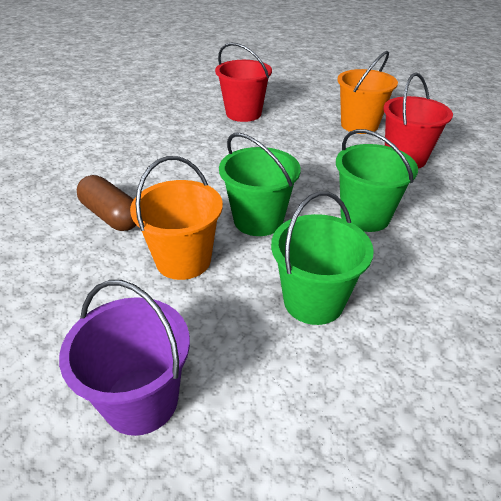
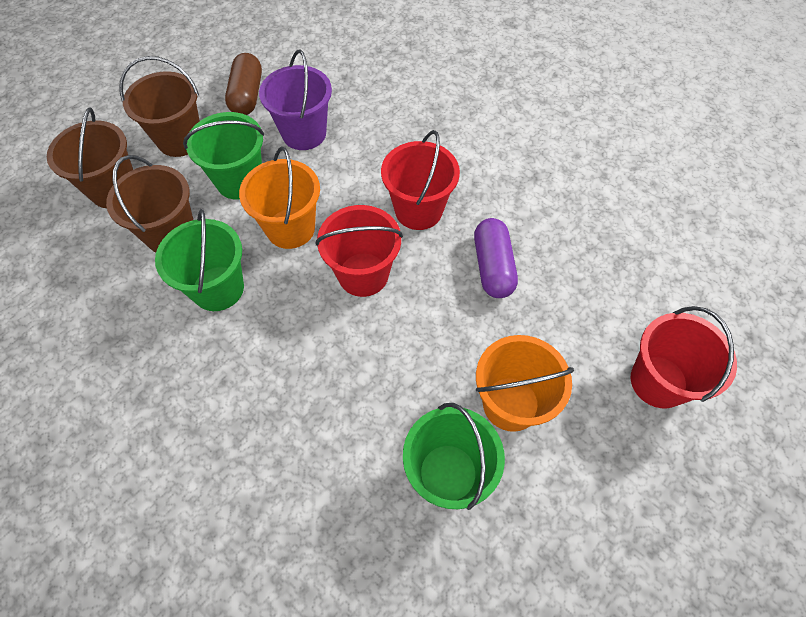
brown bucket: none = 0 -> [47,107,133,208] [106,155,193,253] [119,56,200,157] = 3
purple capsule: none = 0 -> [474,218,518,298] = 1
red bucket: [215,43,272,122] [383,73,453,169] = 2 -> [316,205,403,297] [381,130,460,230] [631,306,737,408] = 3

